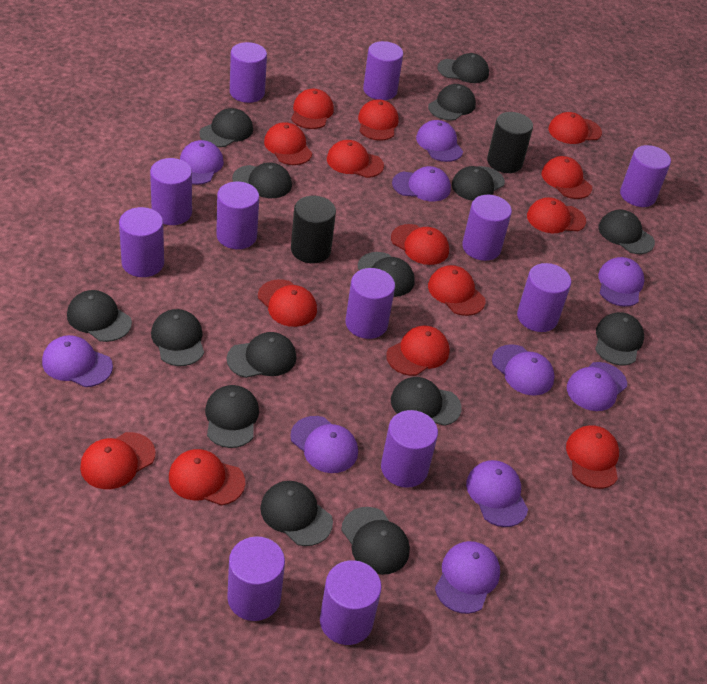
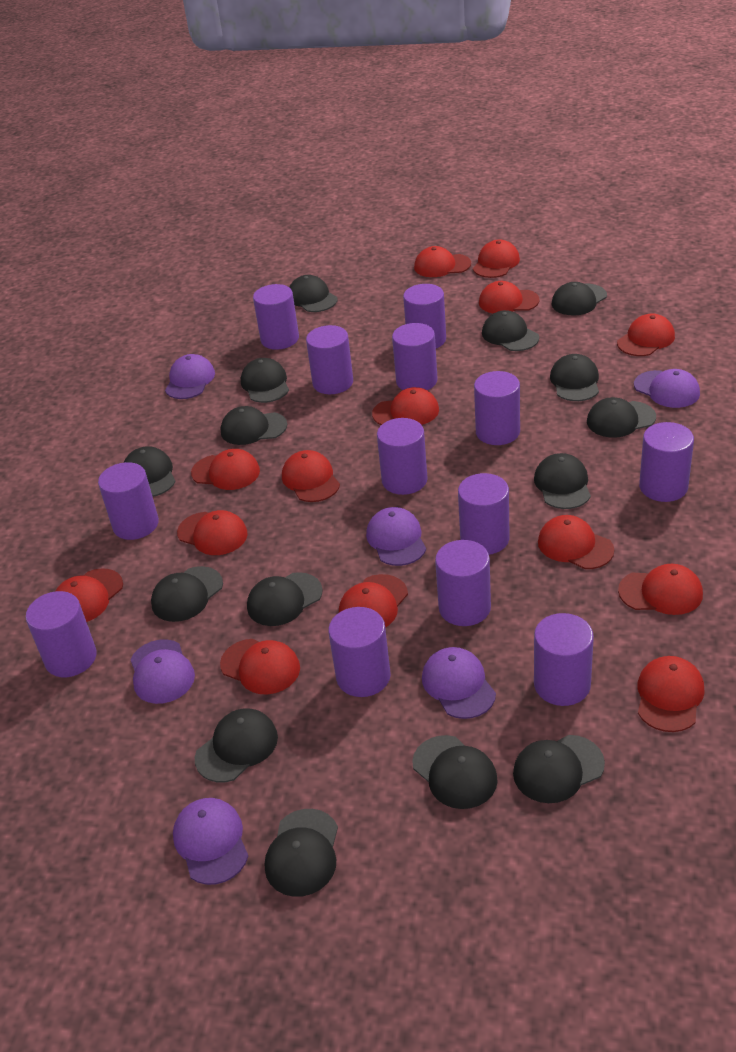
black cylinder: [291,196,336,263] [487,112,533,173] = 2 -> none = 0
purple cap: [42,335,113,387] [180,140,224,185] [290,416,358,473] [392,166,451,201] [416,120,463,162] [435,541,500,614] [466,460,528,527] [492,344,555,396] [567,362,627,411] [598,257,644,307] = 10 -> [130,639,195,704] [165,354,215,399] [173,798,248,885] [366,507,426,566] [422,647,496,719] [634,369,700,408] = 6
purple cylinder: [119,207,164,277] [150,158,192,225] [216,182,259,249] [227,537,285,621] [230,42,267,103] [320,560,382,645] [346,268,395,339] [363,41,403,100] [381,410,438,488] [462,195,512,261] [517,263,571,332] [620,145,671,207] = 12 -> [26,591,97,677] [98,462,159,540] [253,284,299,350] [306,325,353,394] [328,607,391,697] [377,418,428,495] [392,323,438,390] [403,284,446,348] [435,540,491,626] [458,473,510,555] [474,371,520,445] [534,613,594,706] [639,422,694,502] = 13

